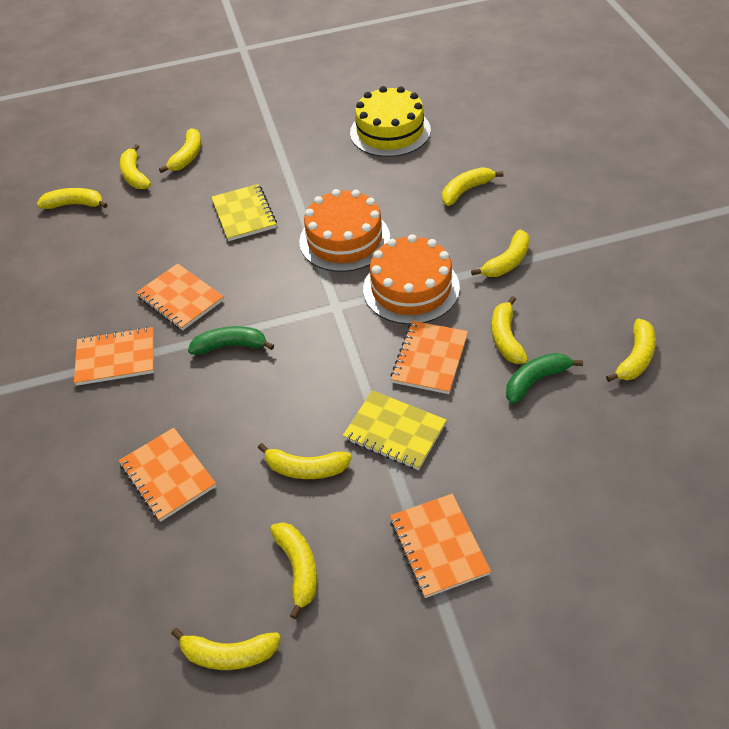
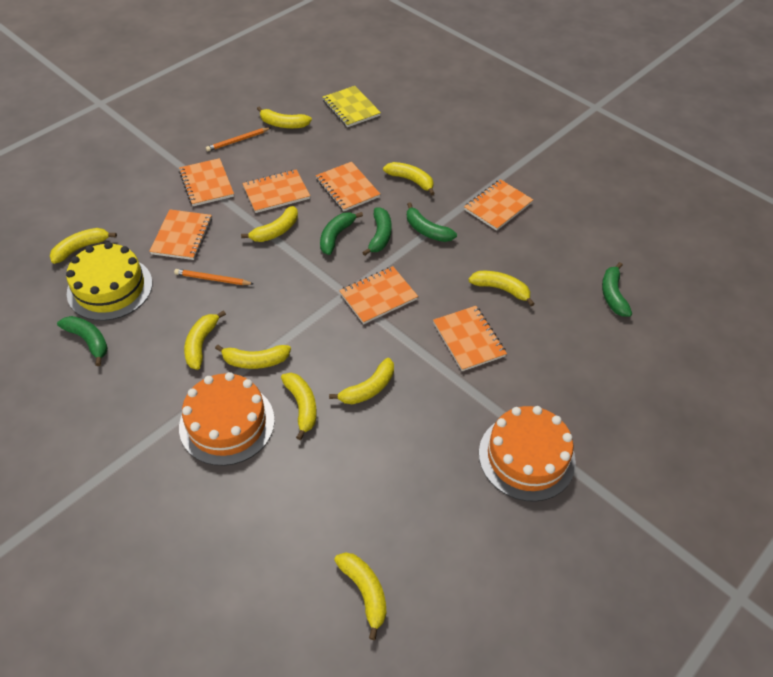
green banana: [188,326,274,355] [506,353,583,404] = 2 -> [57,316,108,366] [320,212,363,255] [362,207,392,256] [407,202,457,242] [602,262,632,317] = 5
orange notebook: [74,327,154,386] [119,428,216,522] [136,263,224,330] [390,321,468,394] [390,494,491,598] = 5 -> [149,209,212,260] [179,158,234,206] [242,169,310,213] [316,162,380,211] [339,266,418,324] [433,306,507,371] [464,179,533,231] = 7
orange pencil: none = 0 -> [174,269,253,285] [206,127,271,152] = 2
yellow notebook: [211,184,277,241] [342,390,447,470] = 2 -> [323,86,381,127] = 1

